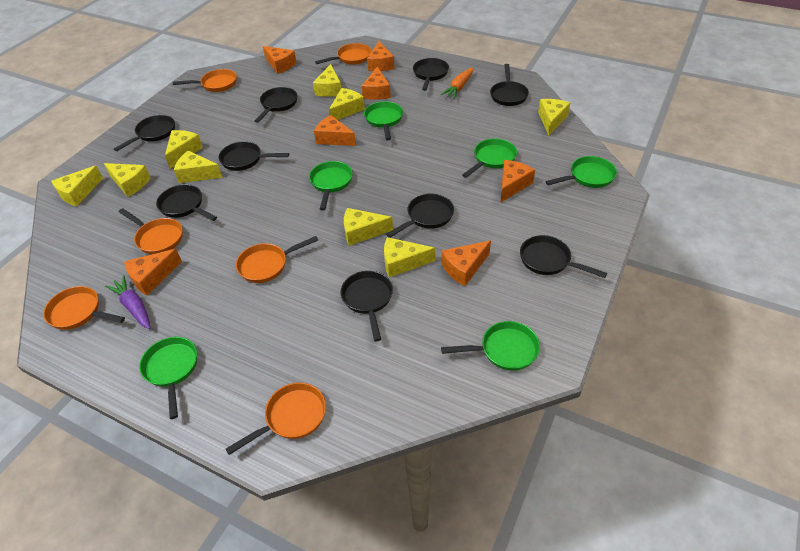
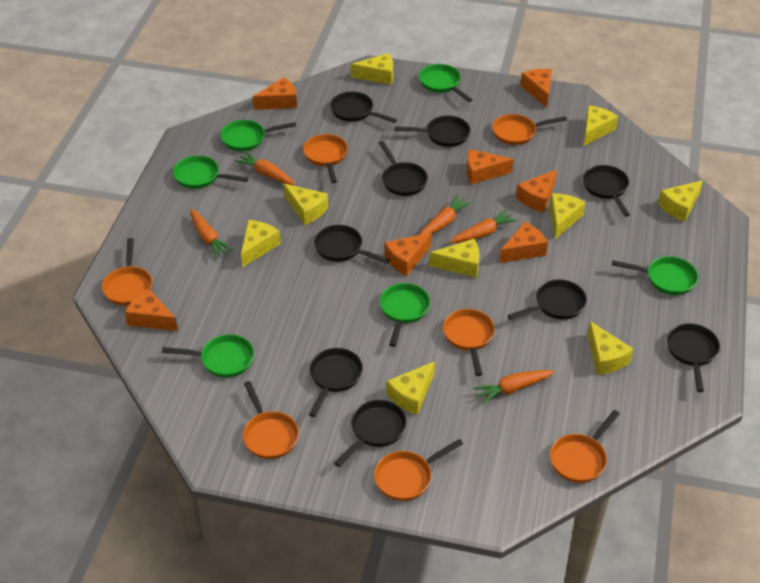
orange carrot: [441,68,474,99] = 1 -> [190,209,233,258] [234,151,295,185] [420,195,472,235] [450,209,518,243] [473,370,554,404] = 5
orange pan: [43,286,125,330] [119,208,183,254] [173,69,237,92] [225,383,326,455] [236,236,318,283] [315,43,371,65] = 6 -> [102,238,152,306] [243,381,299,459] [303,134,348,183] [374,439,463,501] [443,309,495,376] [492,114,567,145] [550,410,620,483] = 7
purple carrot: [105,275,150,329] = 1 -> none = 0

